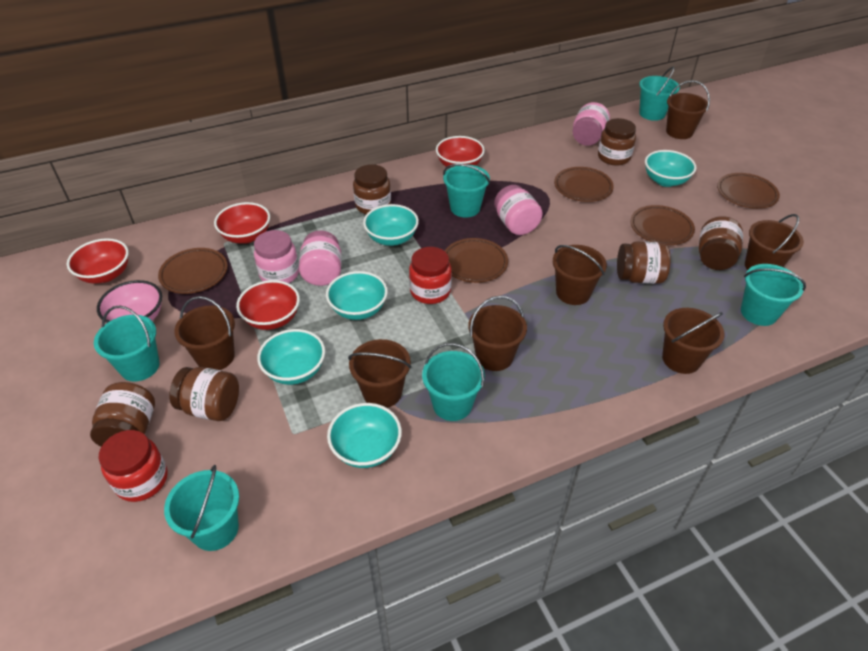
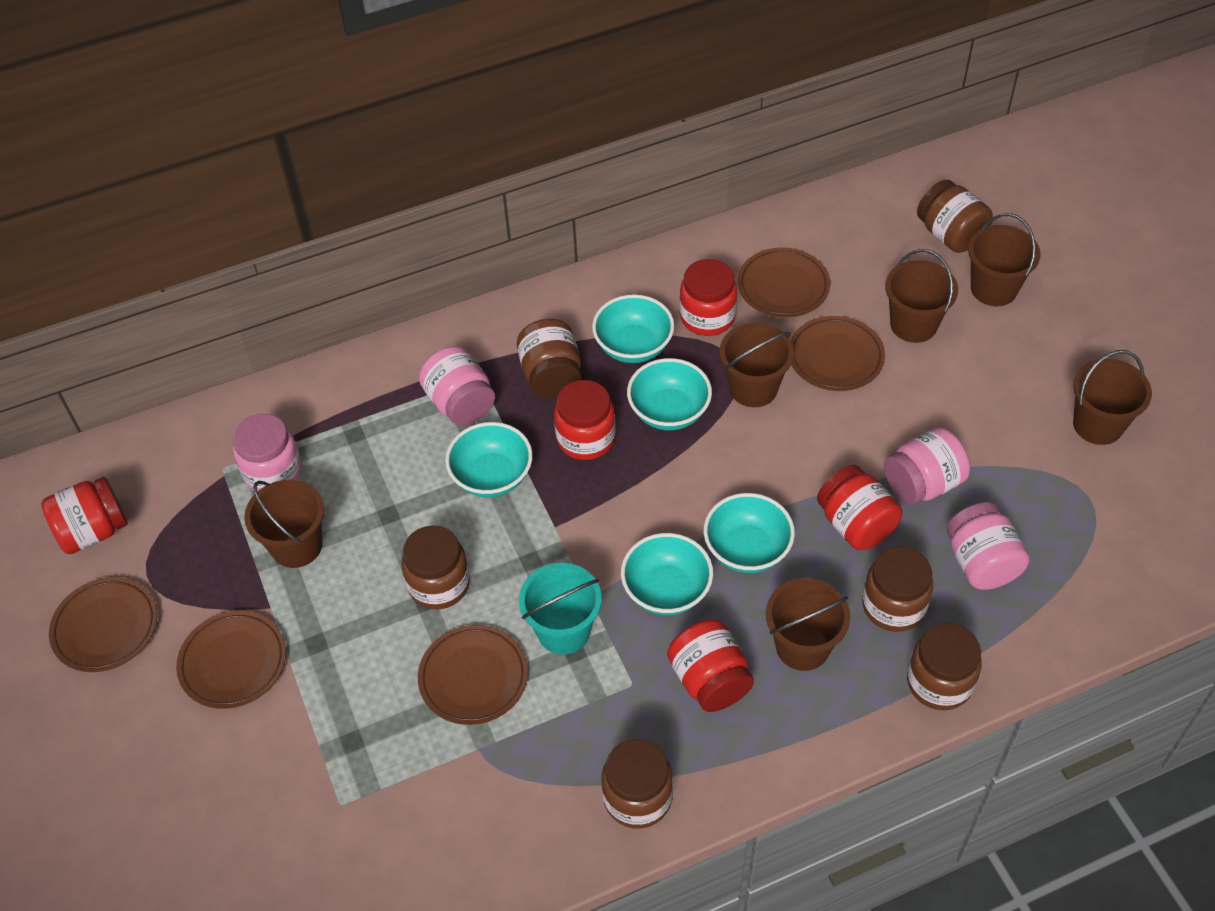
brown bucket: [174,296,235,370] [348,339,411,408] [468,296,527,371] [553,245,607,305] [662,308,725,374] [666,80,710,139] [745,214,804,270] = 7 -> [244,479,324,568] [719,323,794,407] [766,578,850,671] [885,249,958,343] [968,213,1040,306] [1073,350,1152,445] = 6
pink bowl: [97,280,162,323] = 1 -> none = 0
red bowl: [67,238,129,284] [214,202,270,244] [236,280,300,330] [436,136,485,168] = 4 -> none = 0
red jar: [99,430,168,502] [409,247,452,304] = 2 -> [41,477,128,554] [554,380,615,460] [667,619,754,712] [679,259,737,336] [817,465,902,550] = 5
turquoise bucket: [94,305,160,382] [164,465,239,551] [422,343,485,421] [443,164,490,217] [639,67,680,121] [741,264,806,326] = 6 -> [519,563,602,654] = 1

